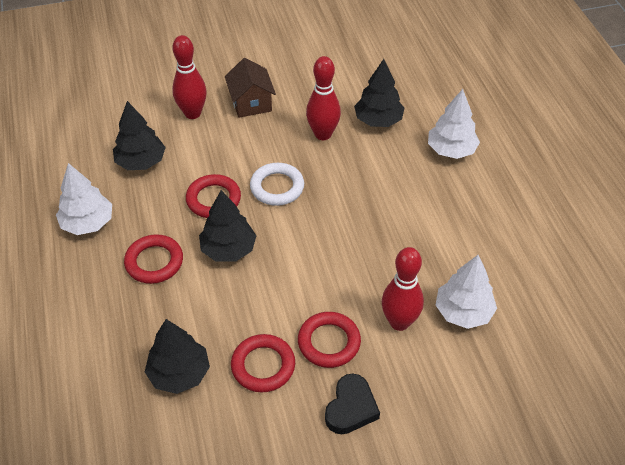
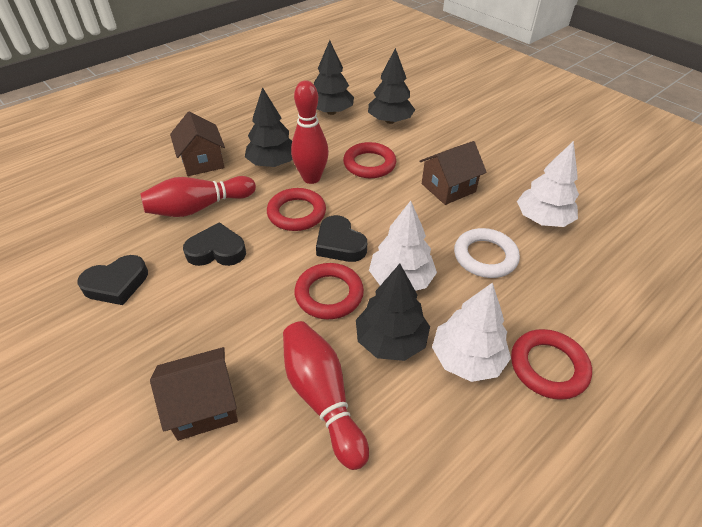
black heart: [325,373,380,434] = 1 -> [77,255,148,305] [183,222,246,266] [316,215,367,262] = 3
brown house: [225,58,276,118] = 1 -> [150,347,238,441] [170,111,225,176] [419,141,487,205] = 3

